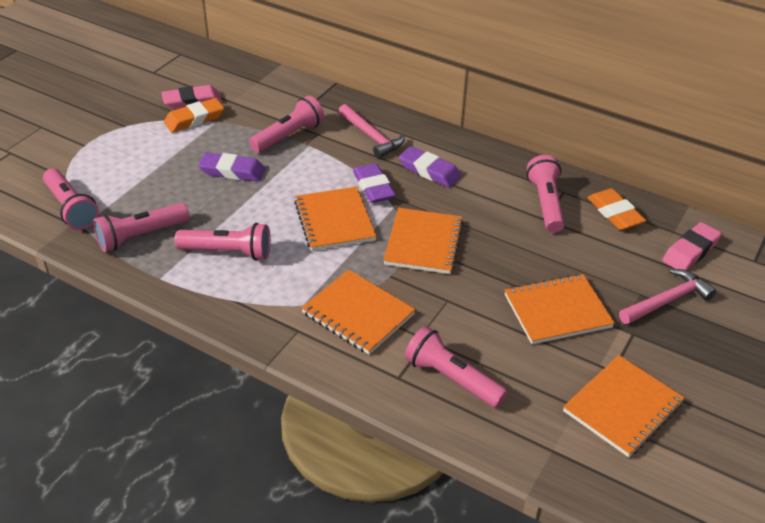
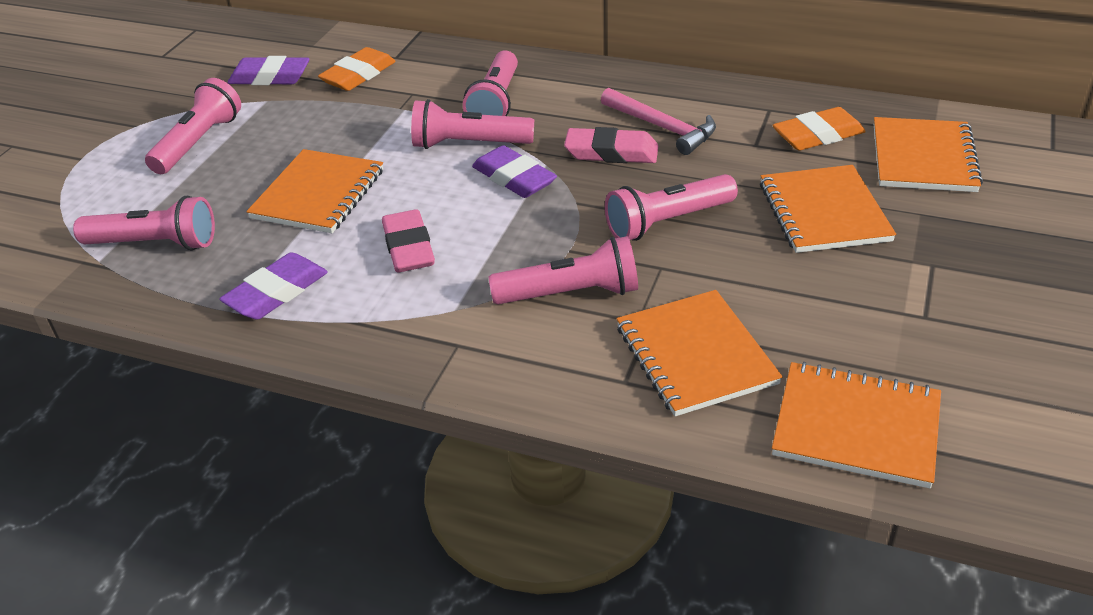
pink hammer: [338,104,405,158] [619,269,716,325] = 2 -> [601,88,716,155] = 1

